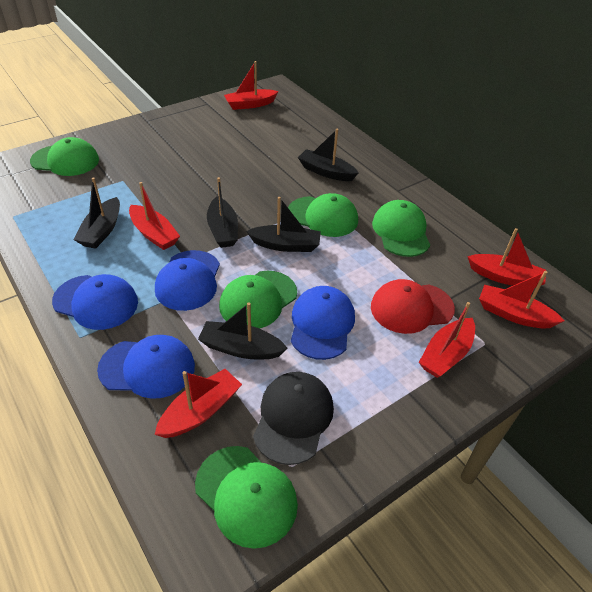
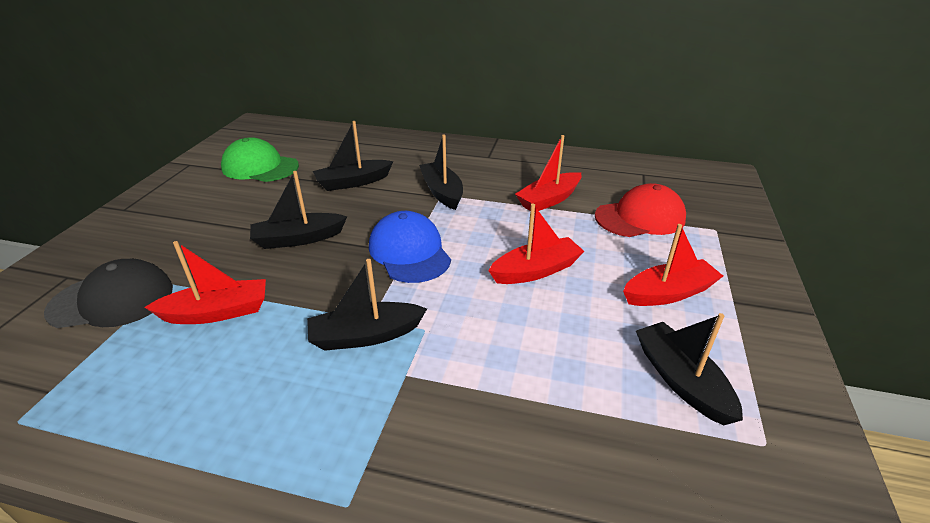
blue cap: [52,274,138,330] [97,335,195,399] [155,250,220,311] [291,286,355,360] = 4 -> [369,211,451,283] = 1
green cap: [30,137,99,176] [195,446,298,549] [219,271,297,329] [288,193,358,237] [372,200,430,257] = 5 -> [221,137,299,182] = 1
red boat: [129,182,180,250] [155,369,242,438] [224,61,279,110] [419,302,475,378] [467,228,546,288] [479,271,564,329] = 6 -> [144,241,266,324] [488,204,584,284] [515,135,582,211] [623,224,723,306] = 4

